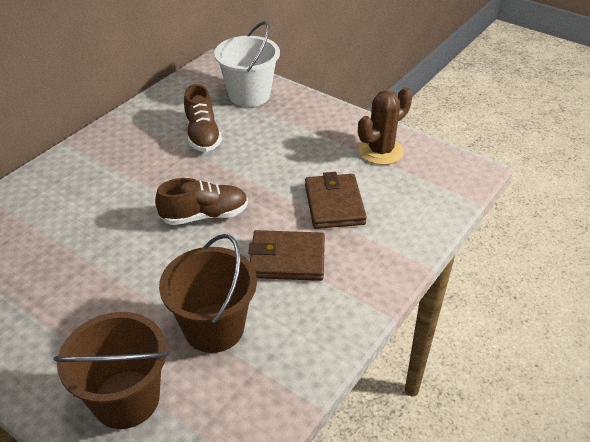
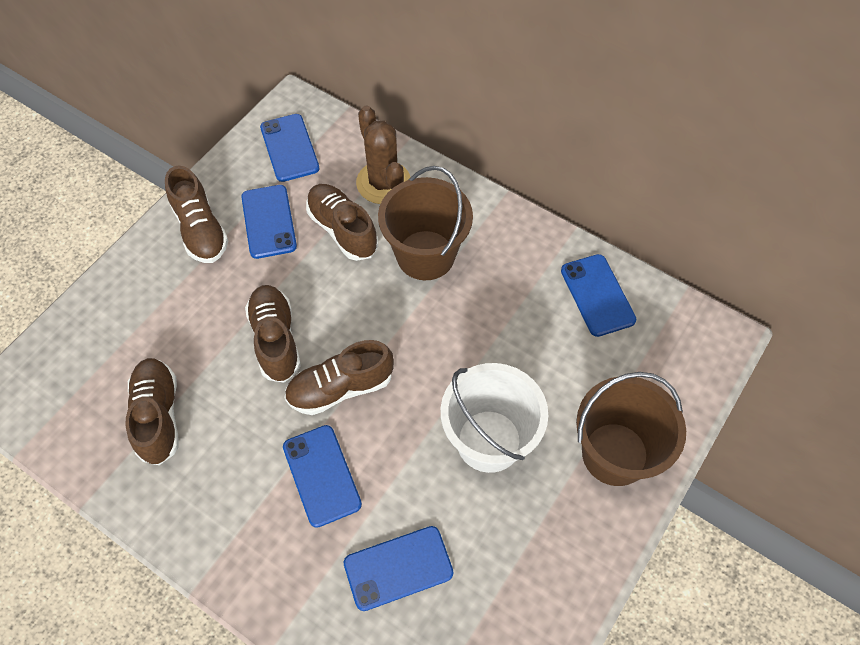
blue phone: none = 0 -> [241,185,297,259] [260,114,319,182] [283,425,362,528] [344,526,454,611] [561,254,636,337] = 5
brown shoe: [155,178,248,225] [184,84,222,152] = 2 -> [125,358,179,465] [165,165,228,263] [245,285,301,382] [284,340,394,415] [306,184,378,261] = 5
brown wallet: [248,230,325,281] [305,172,367,229] = 2 -> none = 0

